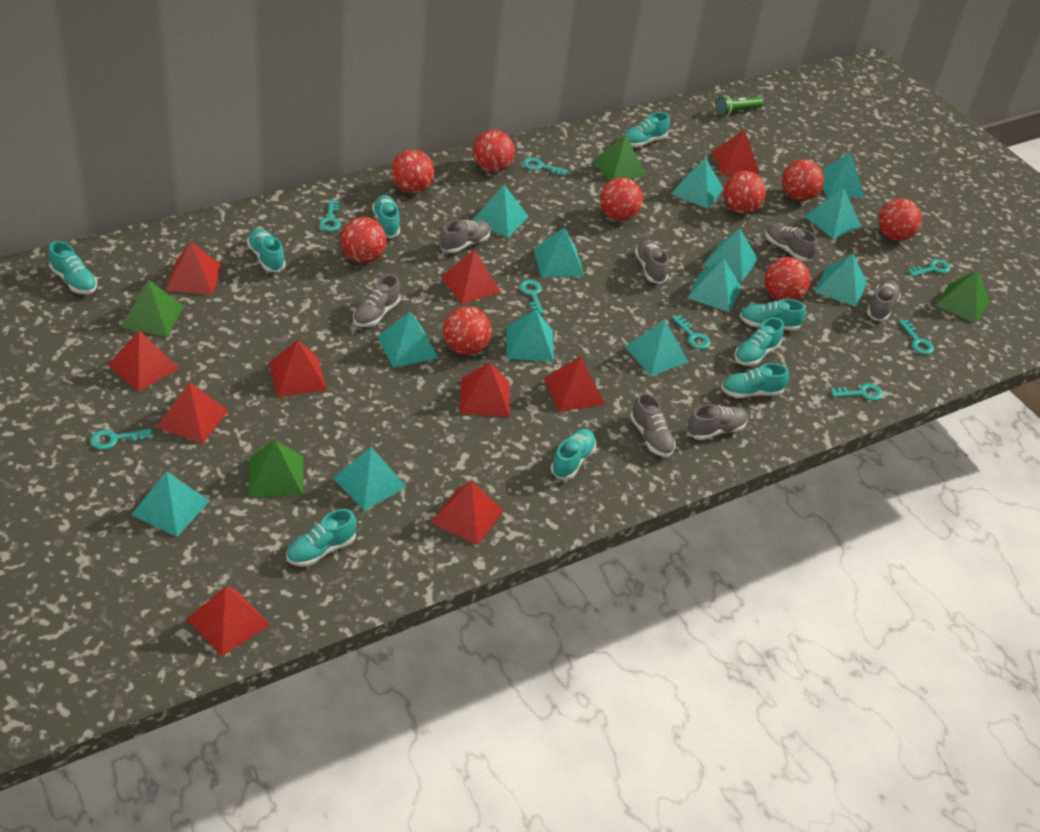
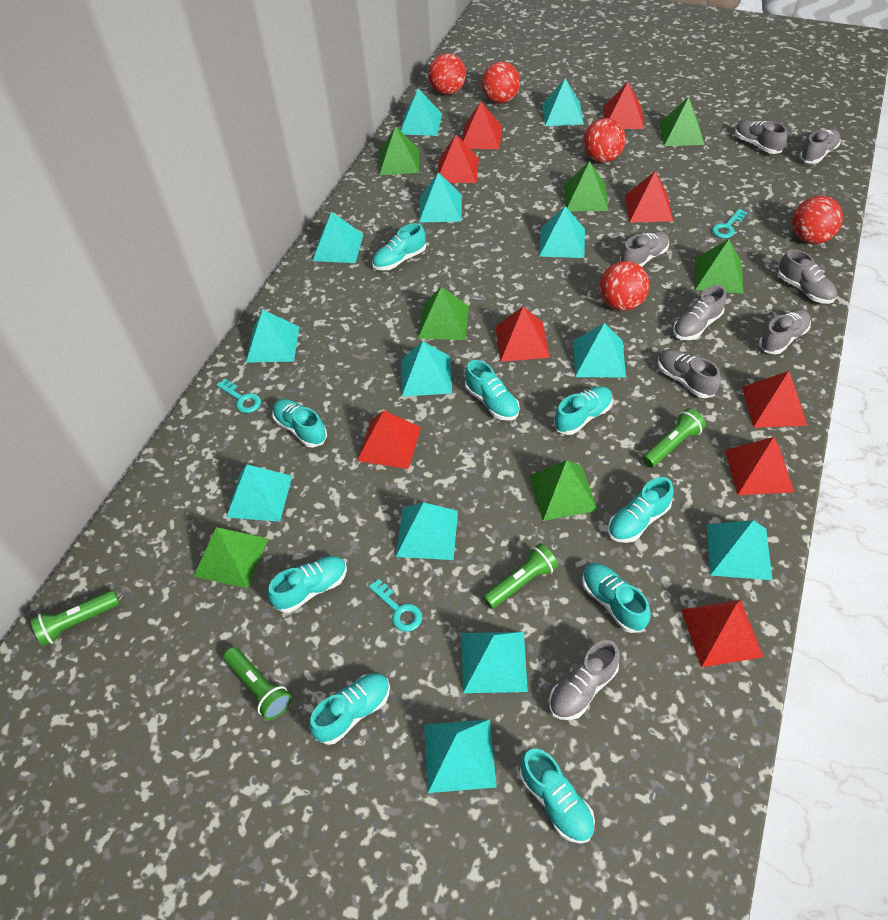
green flashlight: [715,95,764,116] = 1 -> [30,590,120,646] [223,647,291,720] [483,543,558,609] [642,408,706,468] = 4
green pyramid: [120,280,184,337] [248,440,303,497] [592,134,646,181] [936,270,990,324] = 4 -> [193,527,268,588] [379,126,419,175] [418,287,469,340] [529,460,598,521] [564,161,609,211] [659,97,705,146] [695,239,744,294] = 7
grey shoe: [353,274,400,327] [440,220,491,253] [630,393,676,457] [635,239,669,284] [687,404,748,440] [765,224,817,262] [867,280,901,321] = 7 -> [549,640,620,720] [620,231,669,267] [658,349,721,398] [673,285,726,340] [735,120,787,154] [759,309,811,354] [778,249,837,304] [800,129,841,164] = 8
red ball: [340,217,387,263] [391,150,434,193] [443,306,492,355] [473,130,515,172] [600,177,643,221] [723,171,766,214] [765,257,810,301] [782,159,824,201] [878,198,922,241] = 9 -> [428,53,466,95] [482,61,520,103] [583,118,626,163] [600,261,649,311] [792,196,843,244] = 5
red pyramid: [108,330,180,392] [156,382,228,444] [166,242,222,296] [187,586,270,657] [269,340,327,397] [431,481,504,545] [441,249,501,304] [460,362,510,417] [544,356,605,412] [712,130,760,175] = 10 -> [357,410,421,469] [437,135,479,183] [462,102,502,149] [495,306,550,362] [603,82,644,129] [625,171,673,223] [681,600,764,668] [725,437,794,495] [742,371,808,428] = 9
turquoise key: [90,429,152,450] [319,200,341,231] [519,280,544,314] [523,157,568,176] [672,315,711,349] [831,383,883,401] [899,320,934,354] [908,259,950,276] = 8 -> [216,379,261,413] [369,579,422,632] [712,209,747,238] = 3

